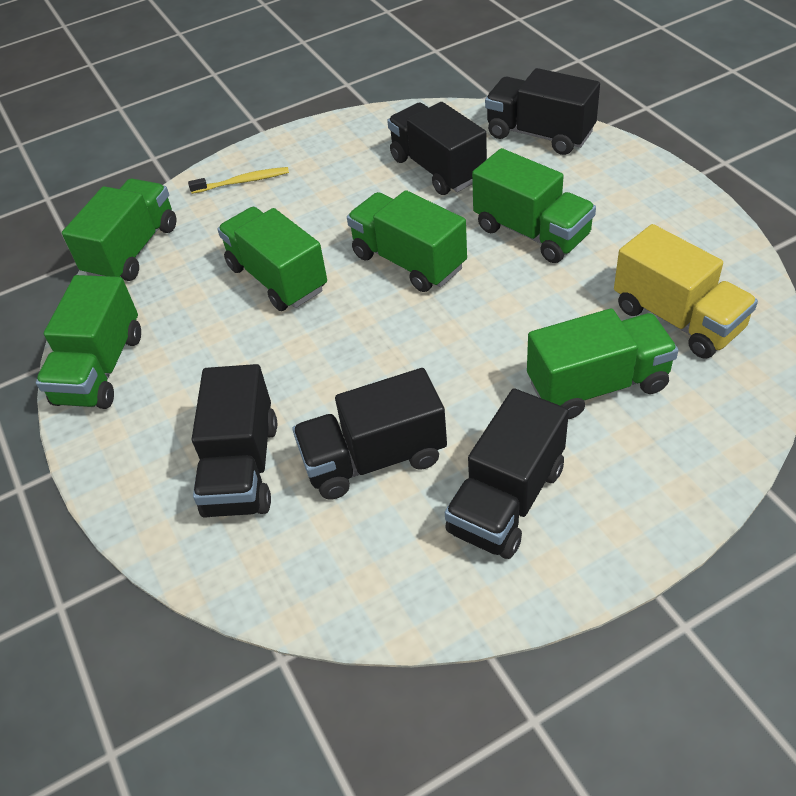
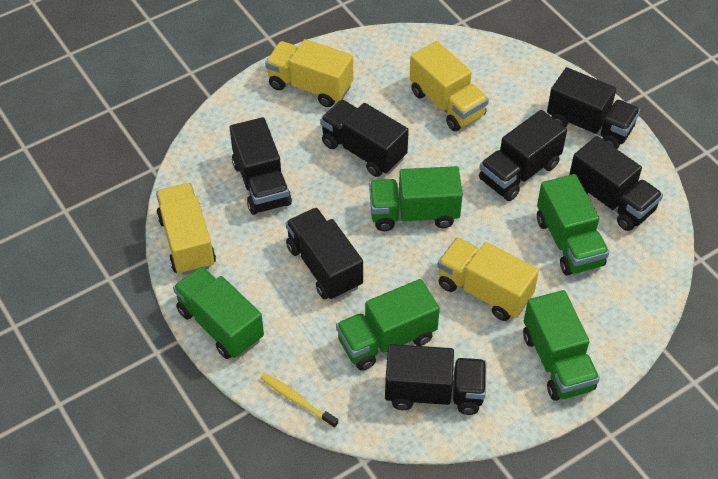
black truck: [192,364,277,518] [292,368,447,500] [387,102,487,195] [445,389,569,559] [485,68,600,155] = 5 -> [230,117,292,215] [286,207,363,300] [320,100,409,177] [385,344,486,415] [479,110,567,201] [547,67,640,149] [569,136,663,231] = 7
green truck: [36,275,141,409] [62,179,176,281] [217,207,327,311] [347,190,467,292] [472,148,596,263] [527,308,679,419] = 6 -> [173,266,264,359] [336,279,440,371] [369,166,463,231] [523,290,600,401] [537,174,609,276] = 5
yellow truck: [614,224,758,358] = 1 -> [156,183,216,275] [265,39,353,107] [410,41,489,131] [437,238,539,321] = 4

